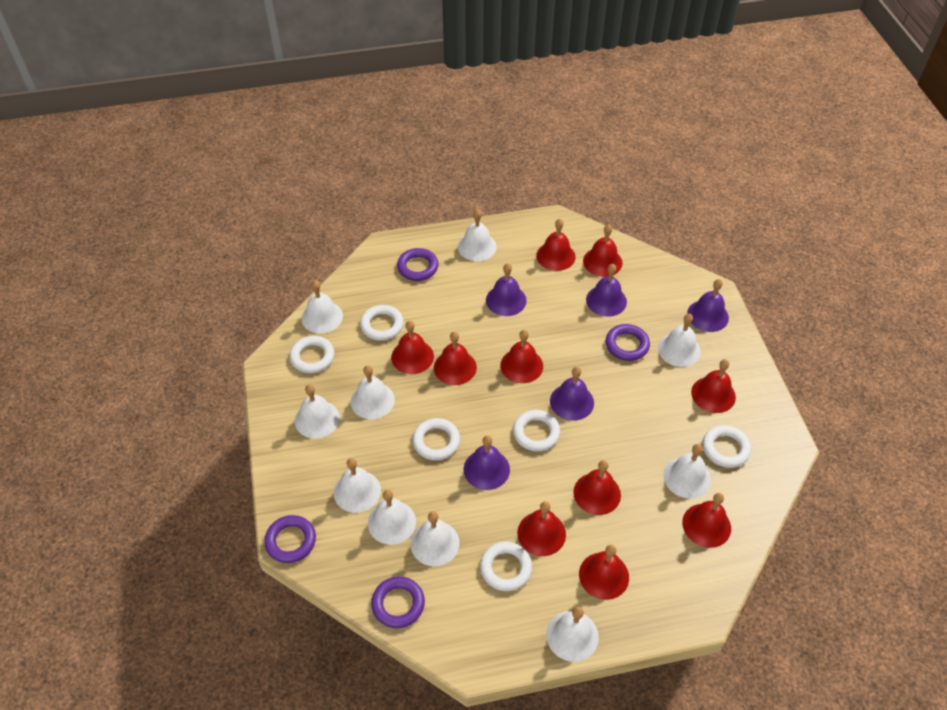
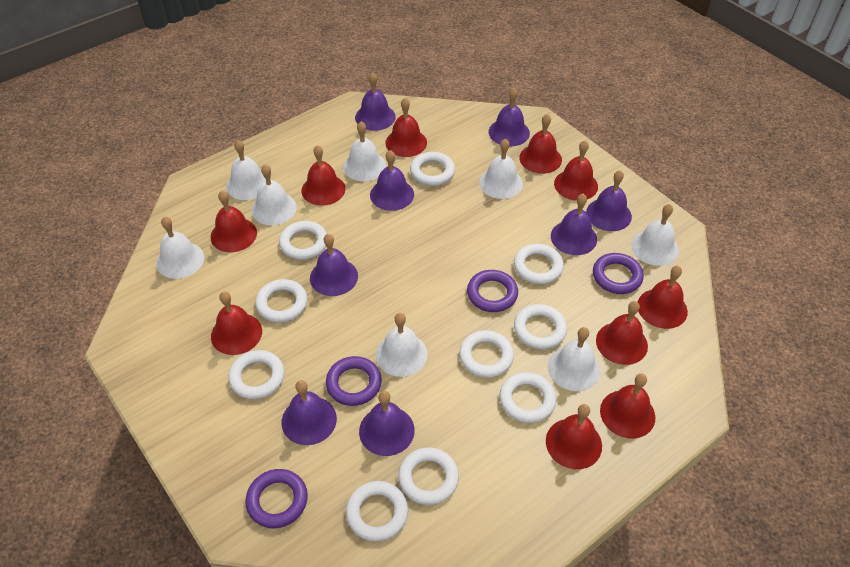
purple bell: [463,435,510,490] [486,263,527,316] [550,367,594,421] [586,264,627,317] [687,279,729,332] = 5 -> [282,380,337,445] [310,234,358,296] [355,72,396,131] [359,391,415,456] [370,150,414,211] [489,88,530,146] [551,194,597,255] [586,170,632,231] = 8
white bell: [295,384,340,438] [301,281,343,333] [334,458,381,513] [351,365,395,419] [368,490,416,545] [410,511,460,566] [458,209,497,261] [547,607,599,662] [658,314,701,367] [663,444,711,498] = 10 -> [156,217,204,279] [226,140,266,200] [251,165,297,225] [343,122,386,181] [376,313,428,377] [479,138,523,199] [548,327,601,391] [631,204,679,266] = 8
white ring: [290,336,334,373] [360,305,404,341] [413,418,460,460] [480,542,532,591] [513,410,560,452] [703,425,751,468] = 6 -> [229,350,284,399] [255,279,308,323] [279,221,327,260] [346,481,408,542] [398,447,459,505] [410,152,455,186] [459,330,514,378] [500,372,556,423] [514,244,564,284] [514,304,567,349] = 10

